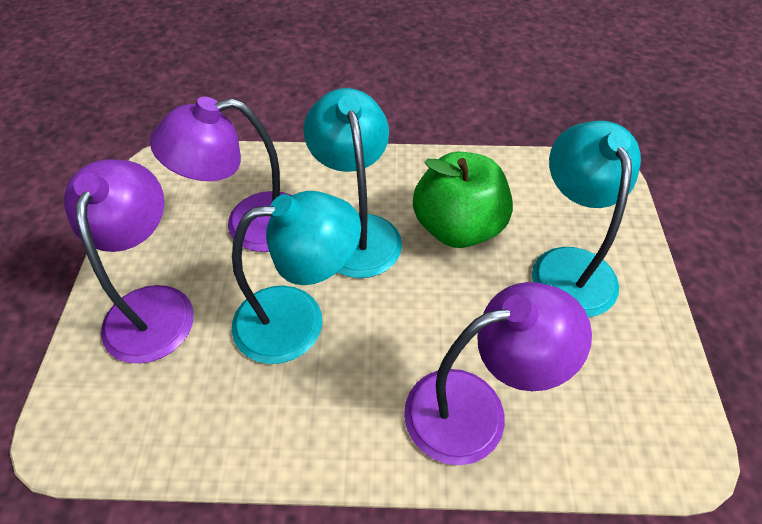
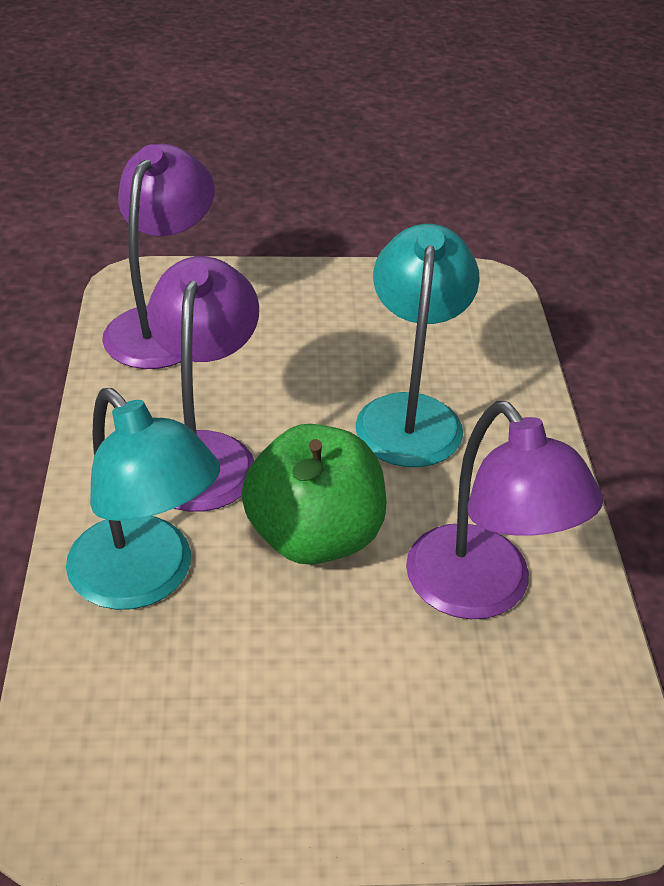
turquoise lamp: [232,191,361,364] [304,88,402,278] [532,121,641,317] = 3 -> [66,388,220,610] [356,224,480,467] = 2

